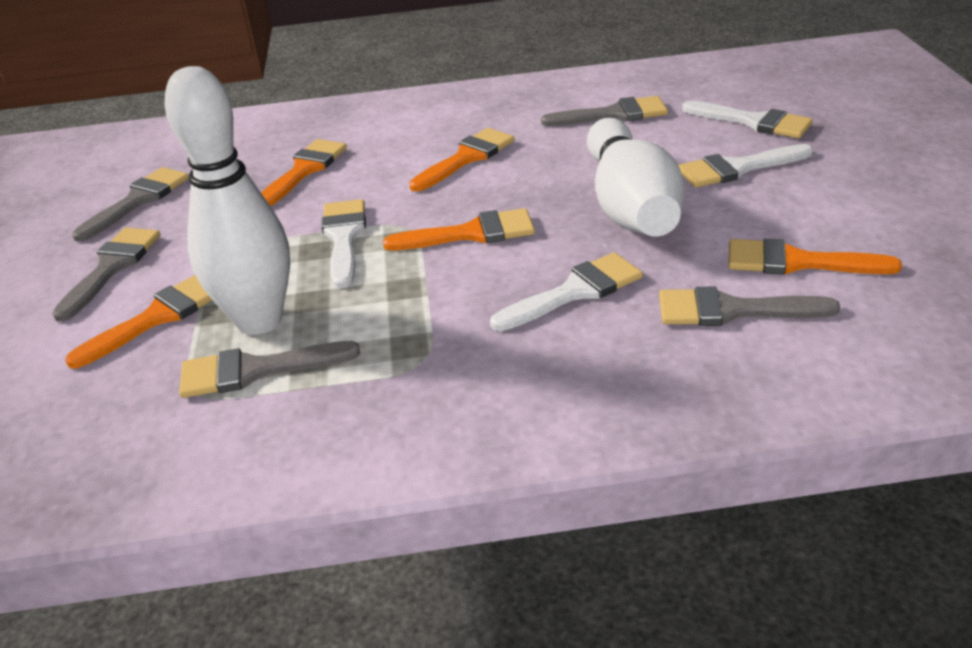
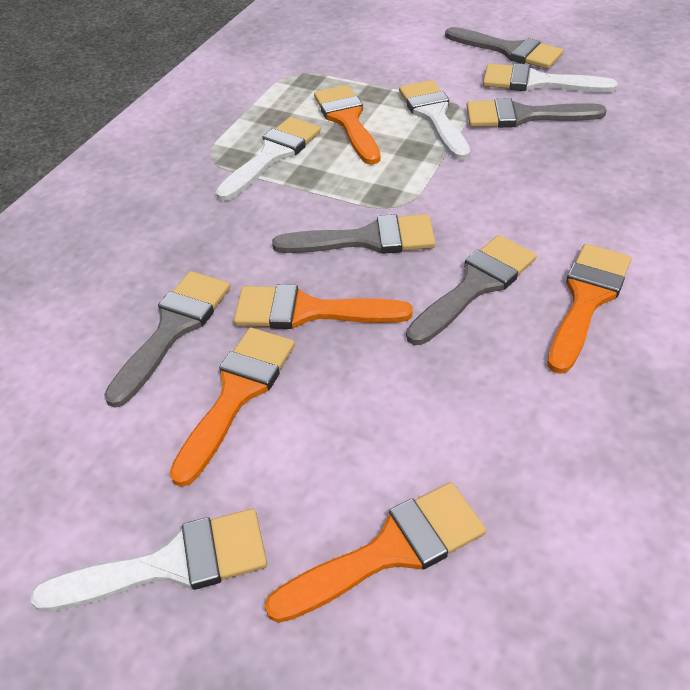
white bowling pin: [165,66,290,335] [587,118,684,237] = 2 -> none = 0

